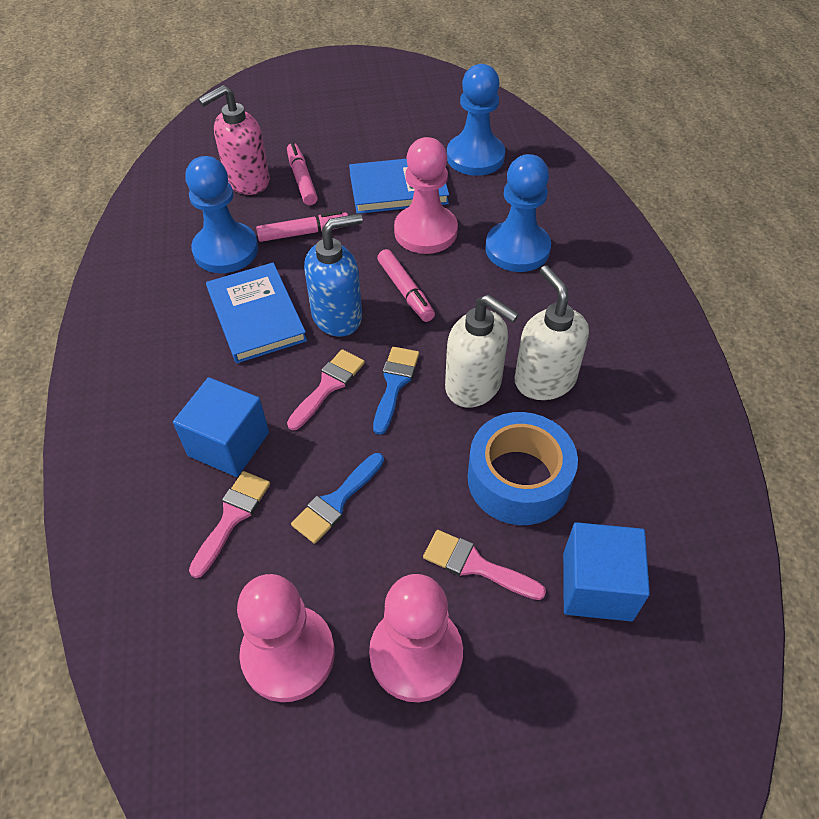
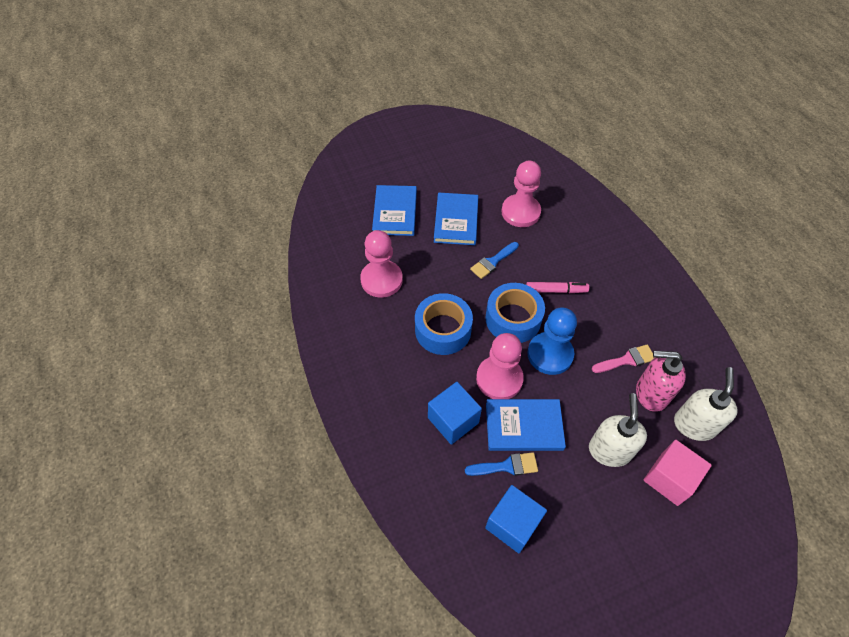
blue book: [206,263,307,363] [349,159,449,214] = 2 -> [372,185,417,236] [434,192,478,245] [486,399,566,451] = 3
blue pawn: [185,156,258,273] [447,64,505,176] [485,154,551,272] = 3 -> [527,307,577,375] = 1
blue soap dispenser: [304,213,363,337] = 1 -> none = 0
blue tape: [468,412,578,525] = 1 -> [415,293,473,355] [485,283,545,343] = 2
pink brush: [189,471,270,578] [287,349,365,430] [423,530,546,600] = 3 -> [592,344,654,373] = 1
pink cube: none = 0 -> [644,440,712,506] = 1
pink marker: [256,211,348,242] [287,143,318,205] [377,249,435,322] = 3 -> [526,282,589,293] = 1

